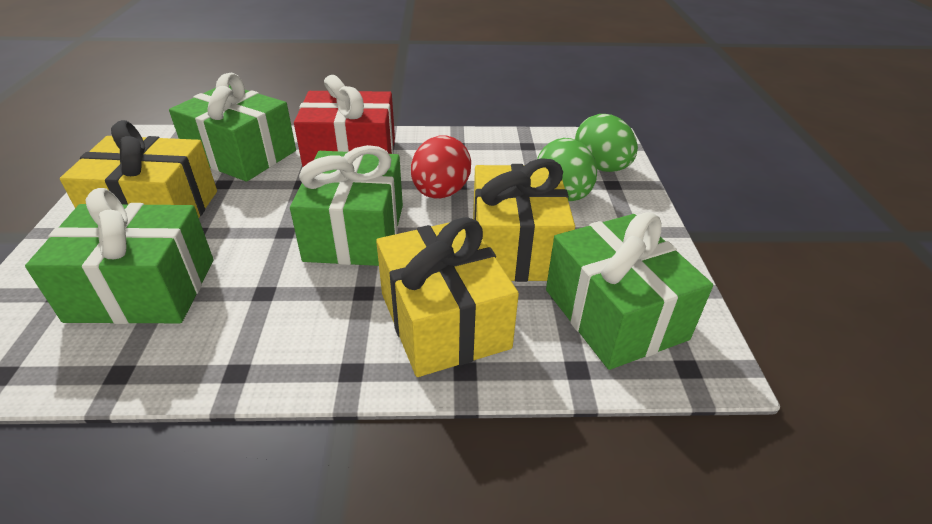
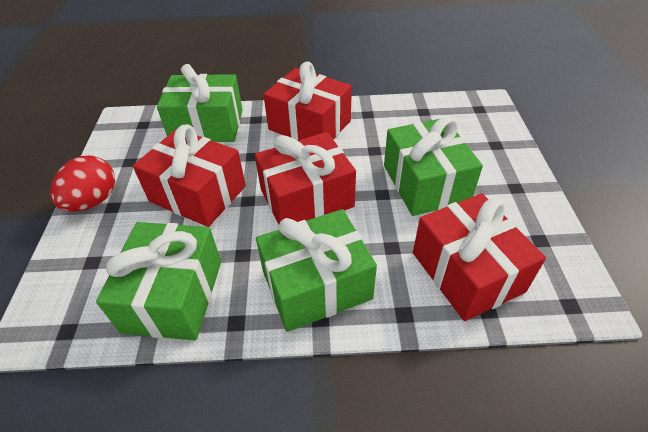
green egg: [537,138,597,201] [575,114,638,172] = 2 -> none = 0
red gift: [294,75,395,167] = 1 -> [133,125,246,227] [255,132,356,224] [263,61,352,141] [413,193,546,321] = 4
yellow gift: [60,120,217,218] [376,217,519,377] [473,158,575,282] = 3 -> none = 0

